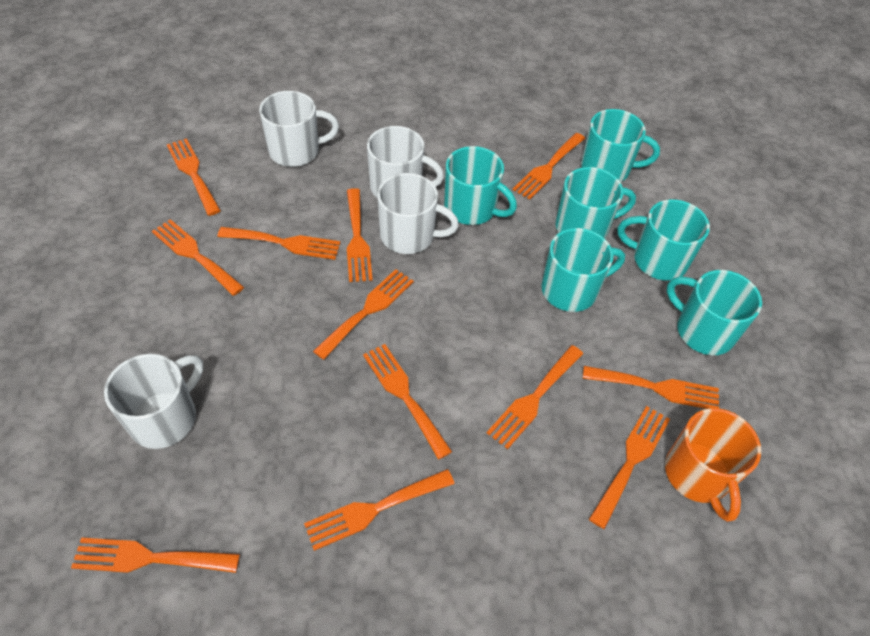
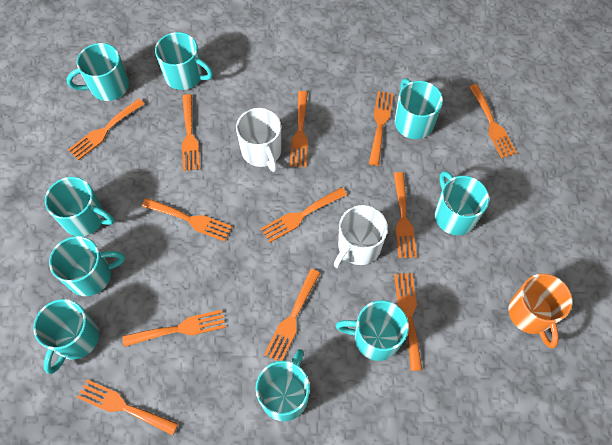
turquoise mug: [444,146,517,225] [541,228,625,312] [556,167,636,238] [581,109,660,182] [617,199,710,281] [667,270,762,355] = 6 -> [33,299,99,374] [45,177,114,236] [49,236,125,296] [66,43,129,101] [155,32,213,90] [256,349,310,421] [336,300,409,361] [395,78,443,139] [435,171,489,235] = 9
white mug: [104,354,203,449] [259,91,339,167] [367,126,444,197] [377,173,459,254] = 4 -> [236,108,282,172] [334,205,388,268] = 2

